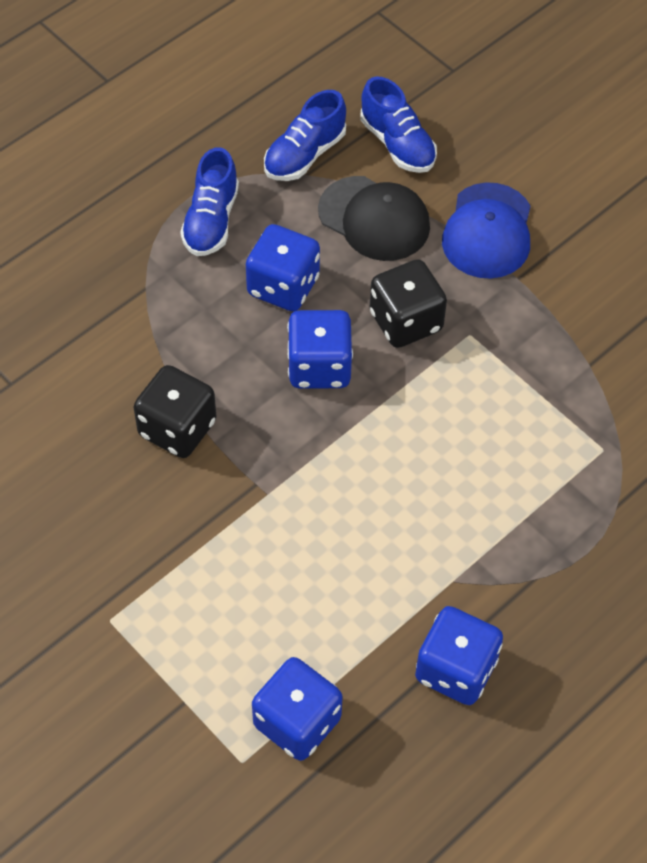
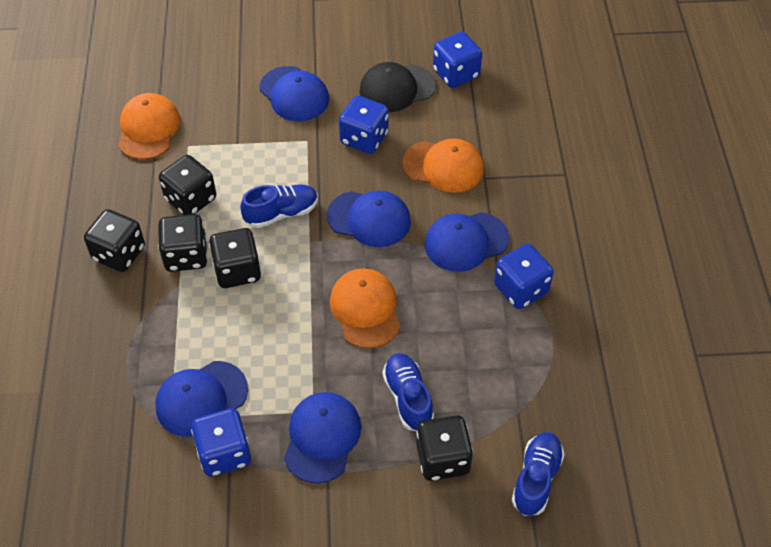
black dice: [134,365,217,458] [370,259,447,348] = 2 -> [84,209,145,272] [158,214,208,272] [159,155,216,215] [209,228,261,288] [416,415,473,481] = 5
blue cap: [442,182,531,279] = 1 -> [155,361,248,437] [260,66,329,121] [284,392,361,484] [327,190,411,247] [425,212,509,272] = 5
orange cap: none = 0 -> [118,93,180,160] [330,268,401,349] [402,138,484,193] = 3

